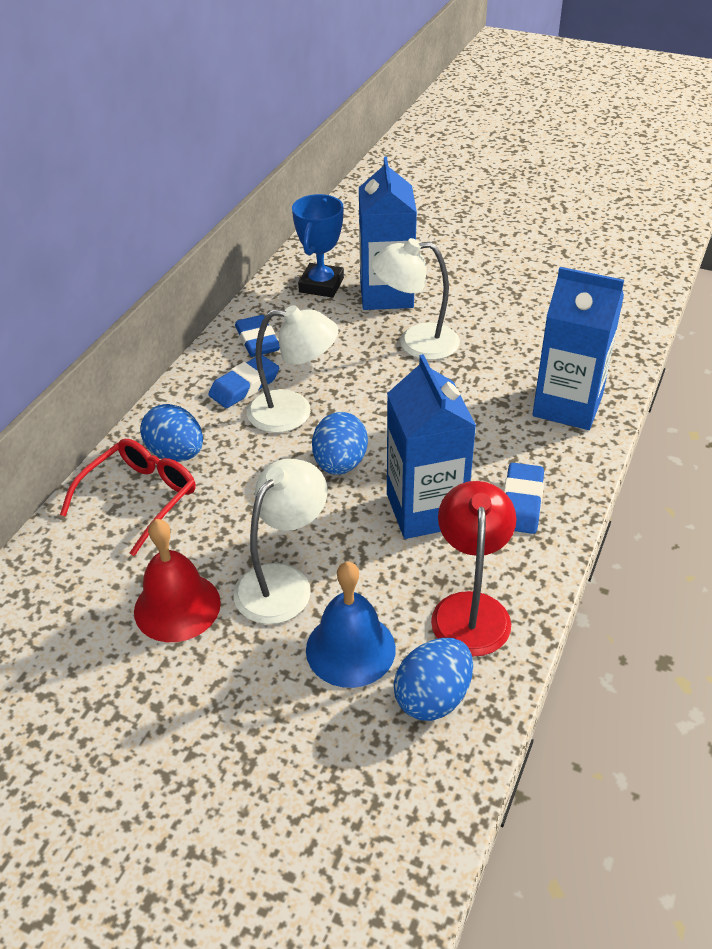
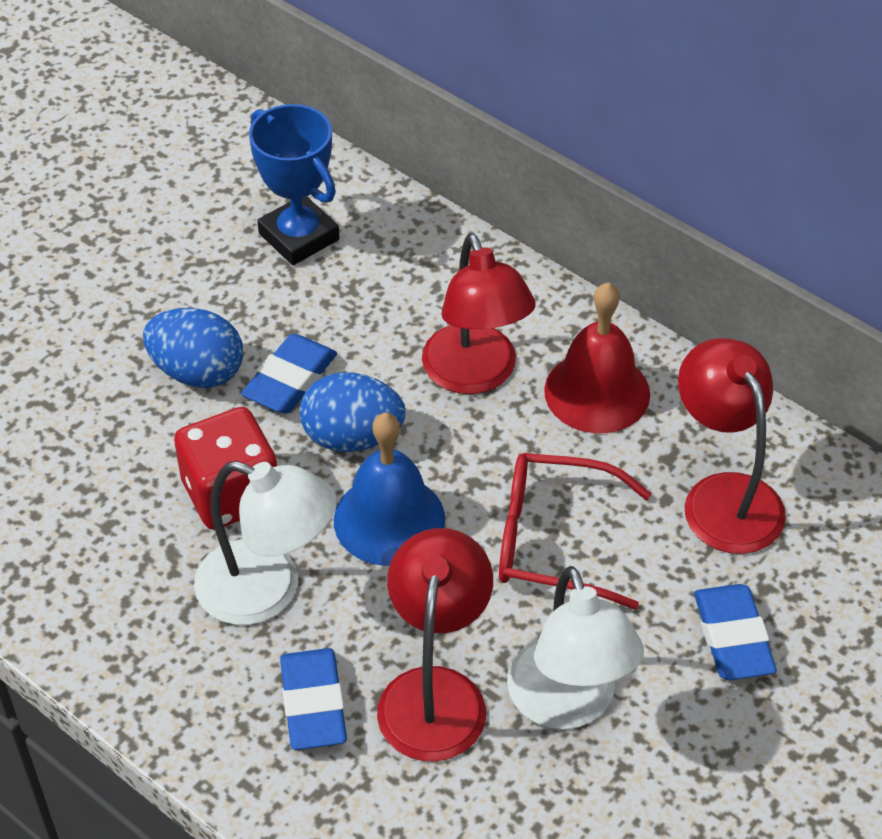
blue carton: [359,157,417,310] [387,354,476,539] [532,267,624,430] = 3 -> none = 0
blue egg: [140,404,203,462] [312,412,368,475] [394,638,473,721] = 3 -> [143,308,243,388] [300,372,406,452] = 2
red dice: none = 0 -> [174,407,277,530] = 1
red lamp: [431,481,516,657] = 1 -> [377,528,493,761] [422,233,535,394] [678,338,786,554] = 3
white lamp: [234,459,327,624] [247,305,338,433] [371,238,460,360] = 3 -> [194,461,337,625] [507,566,644,729] = 2

